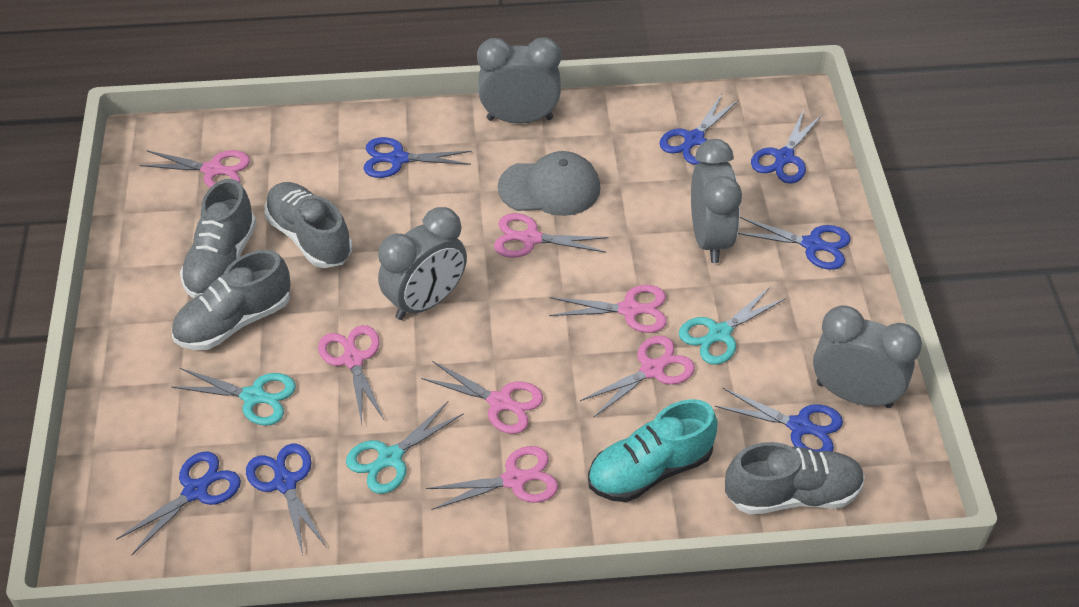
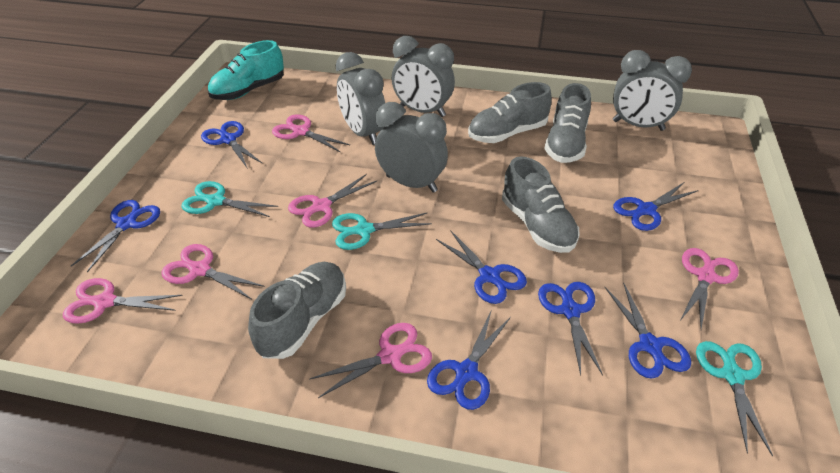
grey cap: [498,151,601,216] = 1 -> none = 0
pink scissors: [139,150,250,188] [318,325,385,424] [421,361,543,434] [426,446,558,510] [494,213,609,258] [549,285,667,333] [580,336,695,417] = 7 -> [63,278,183,324] [161,244,265,300] [272,114,350,152] [288,174,377,228] [310,323,432,398] [680,248,739,329] = 6

